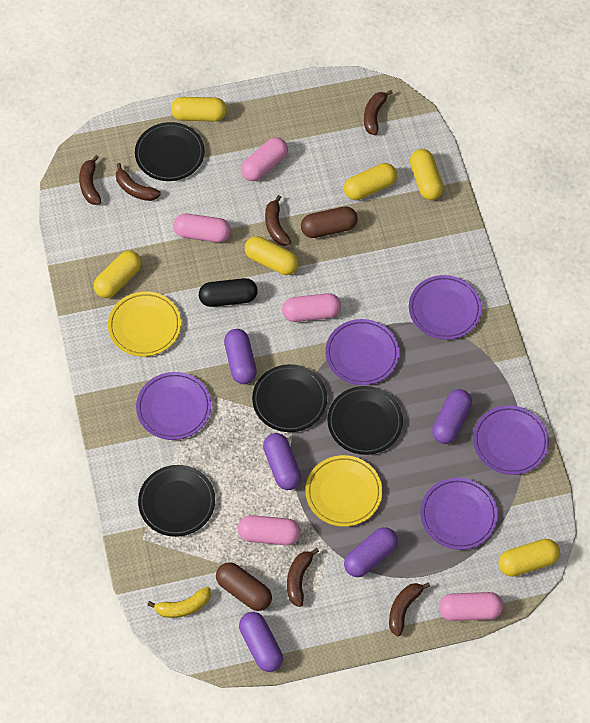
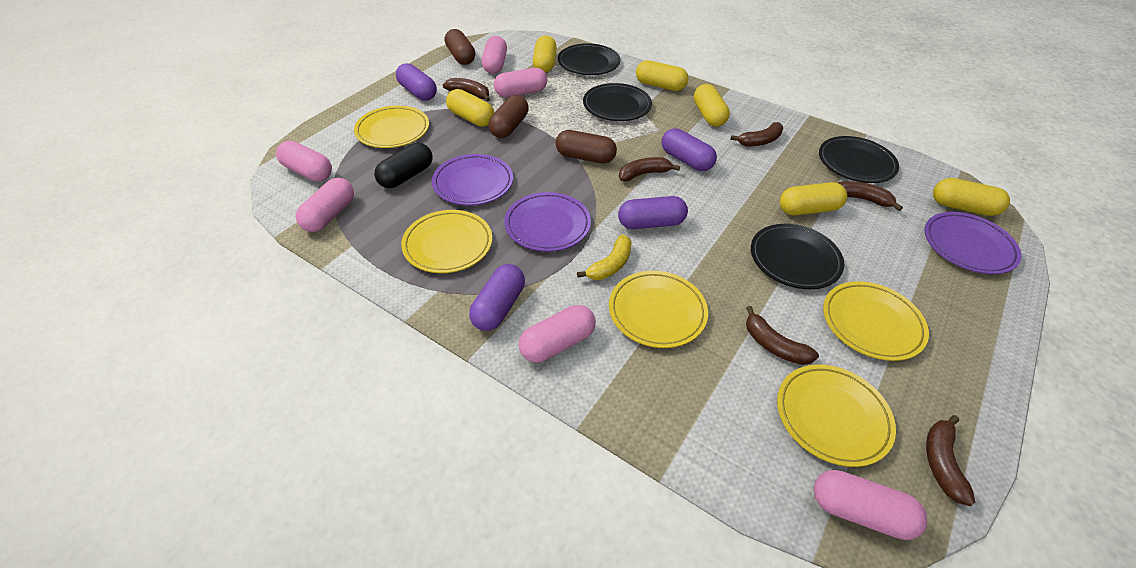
brown capsule: [216,562,272,611] [301,206,358,238] = 2 -> [445,29,475,65] [489,95,529,138] [556,130,617,164] = 3
pink capsule: [173,213,231,243] [238,515,301,545] [241,137,288,181] [282,293,341,322] [439,592,503,621] = 5 -> [276,141,332,182] [296,178,354,232] [482,36,507,74] [494,68,547,97] [519,305,596,363] [814,470,927,540] = 6
purple capsule: [224,329,257,384] [239,612,283,672] [263,433,301,490] [344,527,398,577] [432,389,472,444] = 5 -> [396,63,437,101] [469,264,525,331] [618,196,688,229] [661,128,717,171] = 4
purple plate: [136,372,211,440] [325,319,399,385] [409,275,482,340] [420,478,498,550] [473,405,549,475] = 5 -> [432,154,513,205] [504,192,591,252] [924,212,1021,274] = 3
yellow plate: [108,291,181,357] [306,455,382,527] = 2 -> [354,106,429,148] [401,210,492,273] [609,271,708,348] [777,364,896,467] [823,281,929,361] = 5

